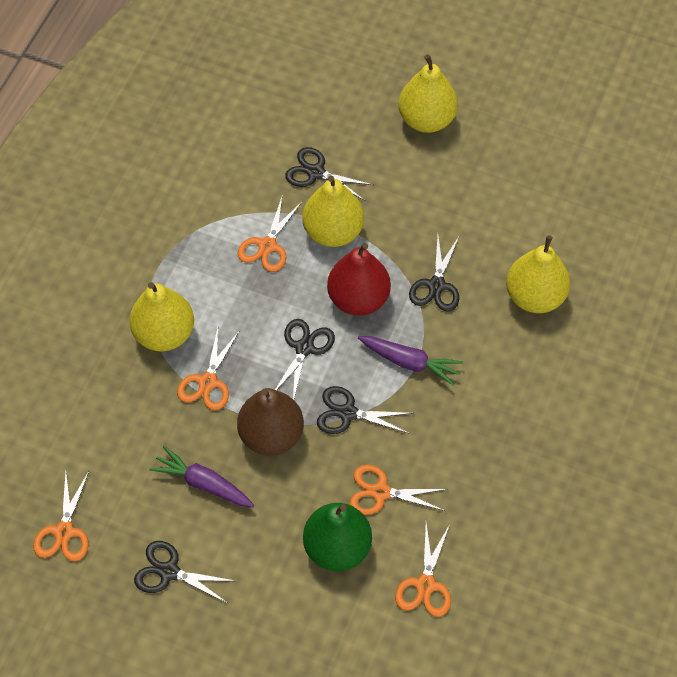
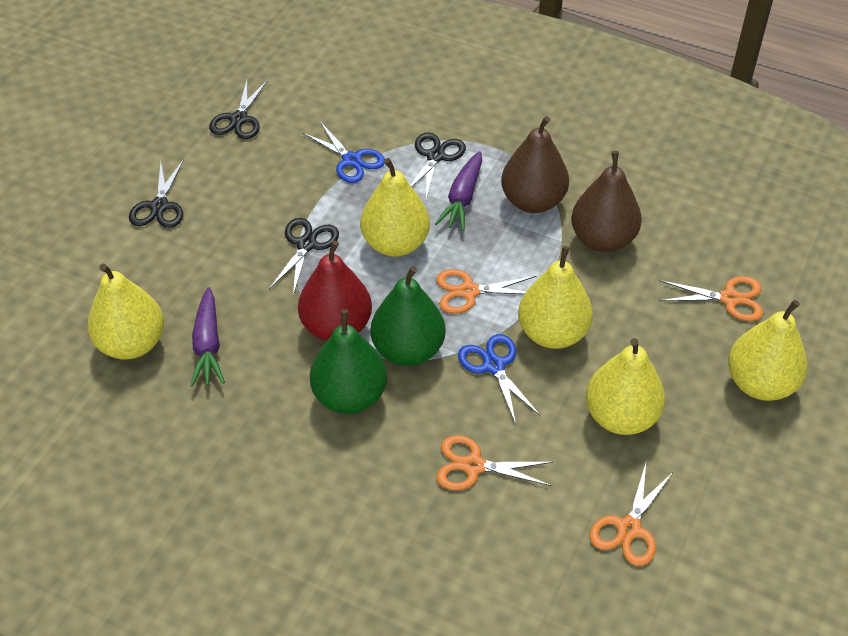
black scissors: [134,541,235,603] [275,319,335,400] [285,147,373,201] [317,386,413,434] [409,235,460,311] = 5 -> [129,159,184,228] [209,80,268,139] [269,218,339,295] [410,132,466,200] = 4
blue scissors: none = 0 -> [303,122,385,183] [458,334,541,424] = 2
brown pear: [237,388,304,456] = 1 -> [501,116,569,213] [571,151,642,252] = 2
green pear: [303,503,372,571] = 1 -> [310,309,387,414] [371,266,446,366] = 2
orange scissors: [33,471,89,561] [177,328,240,410] [238,197,302,272] [349,465,448,515] [395,523,451,617] = 5 -> [436,269,536,314] [436,435,553,490] [589,464,673,566] [659,276,763,321] = 4
yellow pear: [130,282,194,351] [302,176,364,247] [398,54,458,133] [506,235,570,313] = 4 -> [87,264,164,359] [360,158,430,257] [518,246,593,349] [586,338,665,435] [728,300,808,401] = 5

